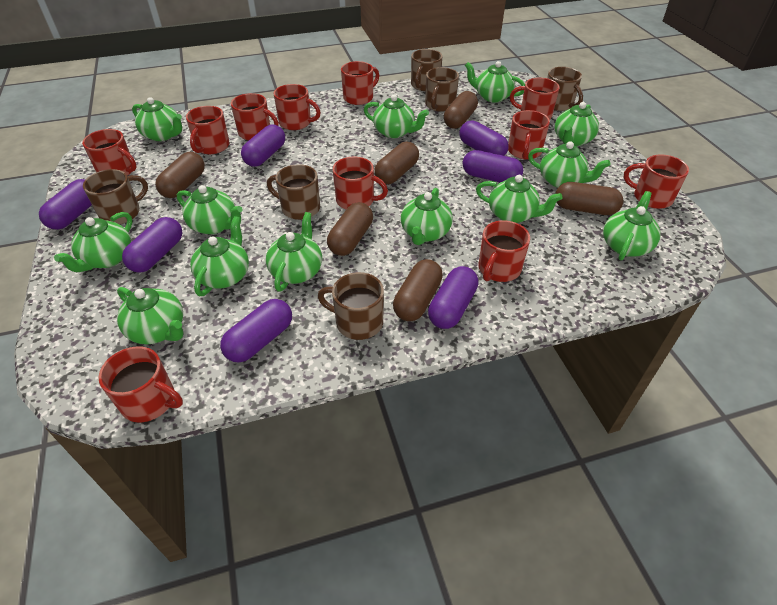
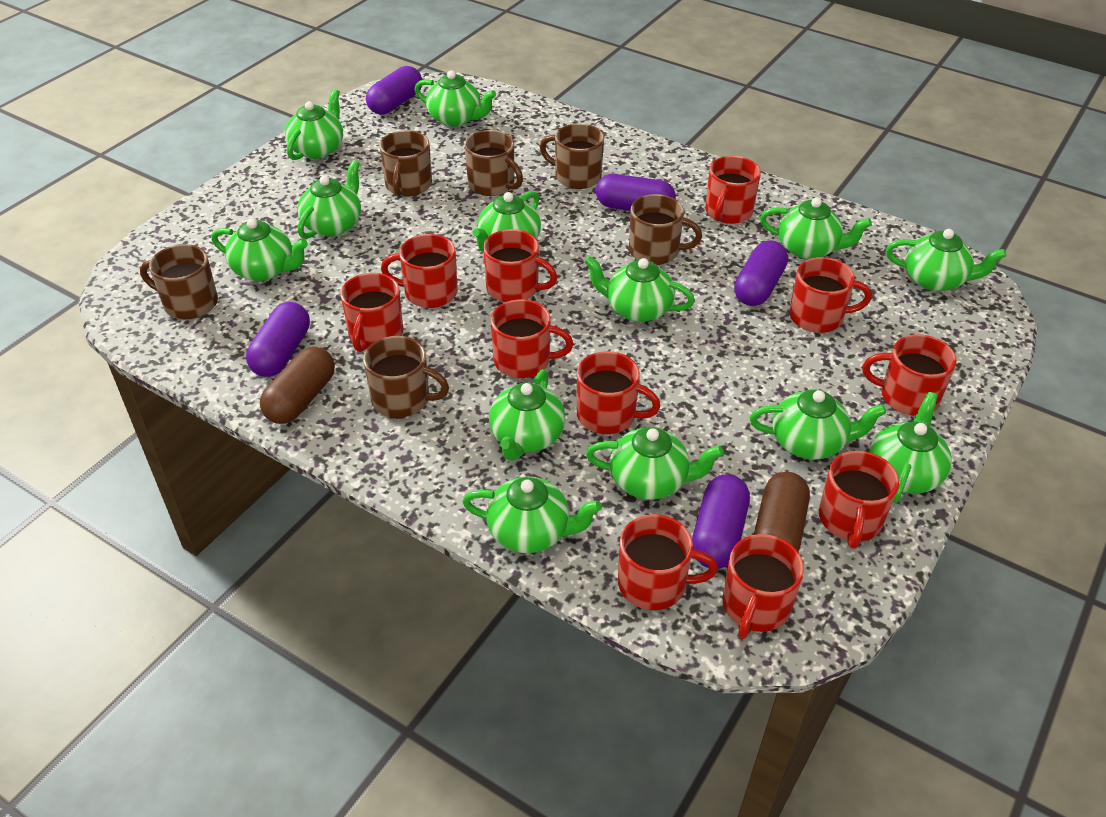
brown capsule: [155,152,205,198] [327,202,373,256] [374,142,419,184] [393,259,443,321] [444,91,478,129] [555,182,624,215] = 6 -> [260,346,335,424] [754,472,810,552] = 2
purple capsule: [39,179,92,230] [122,217,183,273] [220,299,292,363] [241,125,285,167] [428,266,478,329] [460,120,509,156] [462,150,523,183] = 7 -> [246,302,310,377] [366,66,422,115] [596,174,676,211] [692,474,750,569] [734,240,788,306] = 5

